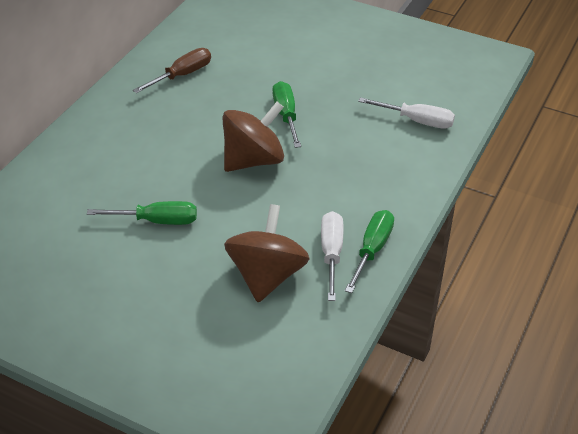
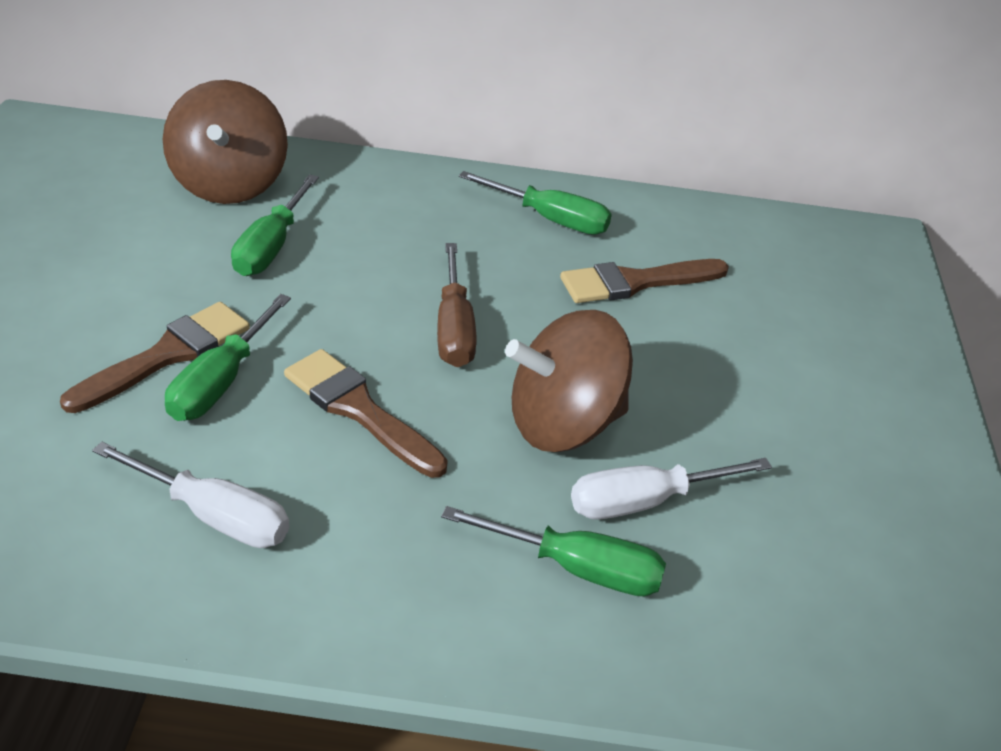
brown brush: none = 0 -> [60,302,250,413] [284,349,448,478] [560,259,729,303] = 3
green screwdriver: [87,201,197,225] [273,81,301,148] [345,210,394,293] = 3 -> [165,294,291,421] [231,174,319,276] [441,506,666,596] [459,171,612,235] = 4

